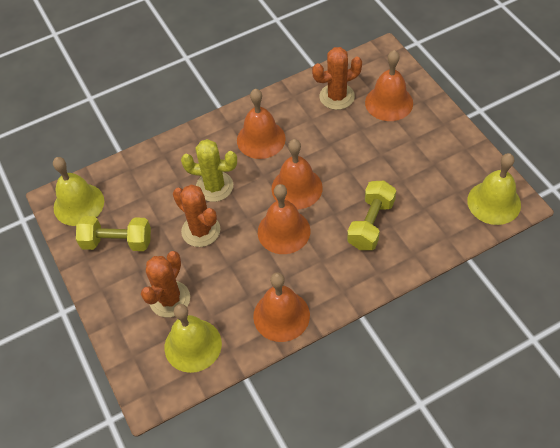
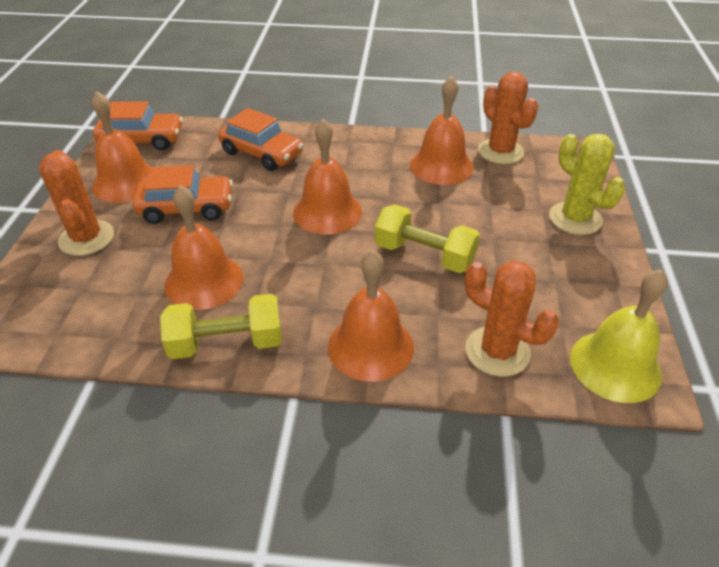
orange car: none = 0 -> [93,101,183,150] [133,165,233,224] [218,108,303,171] = 3
yellow bell: [53,157,104,226] [165,304,222,373] [467,153,521,225] = 3 -> [570,269,668,403] = 1

